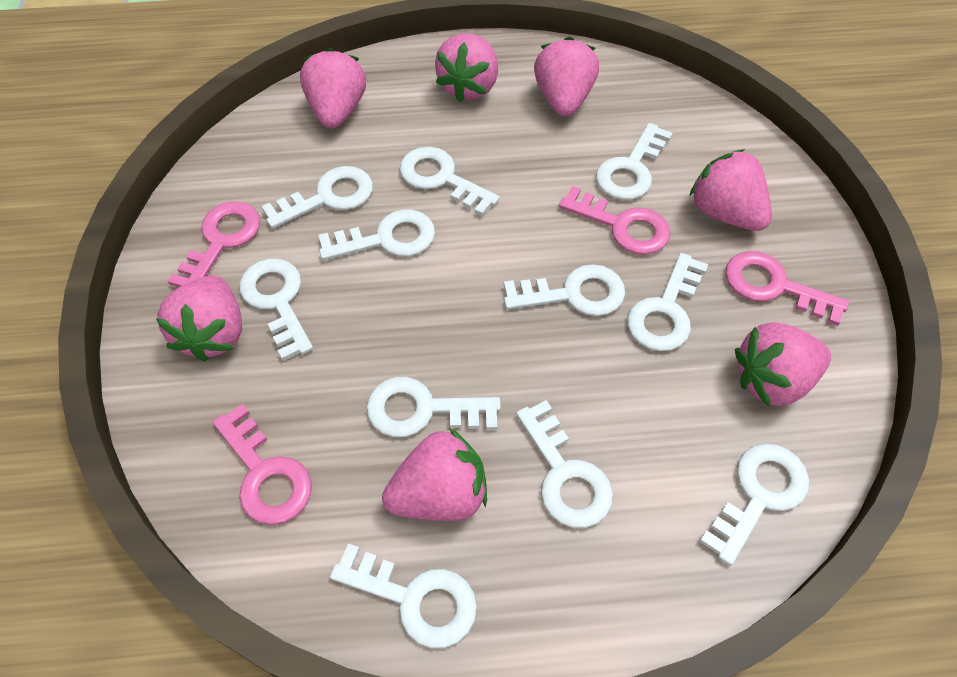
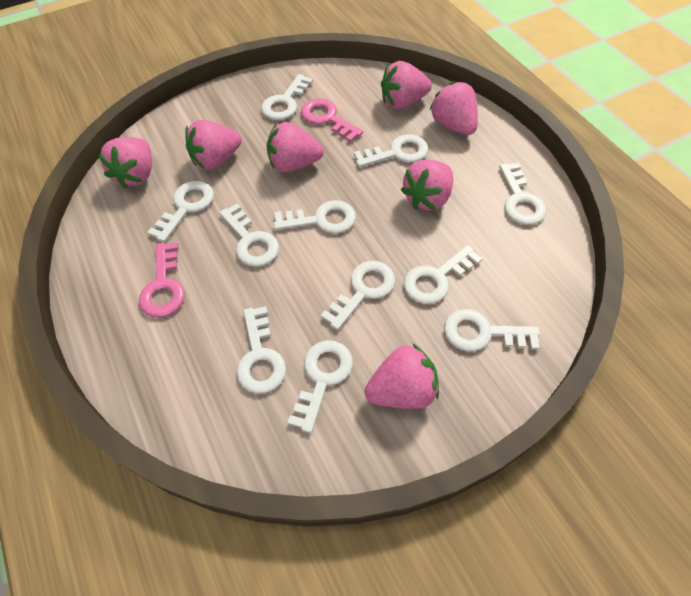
pink key: [168,201,260,287] [213,404,312,525] [559,186,670,255] [725,251,849,326] = 4 -> [139,242,185,317] [301,98,363,142] = 2

